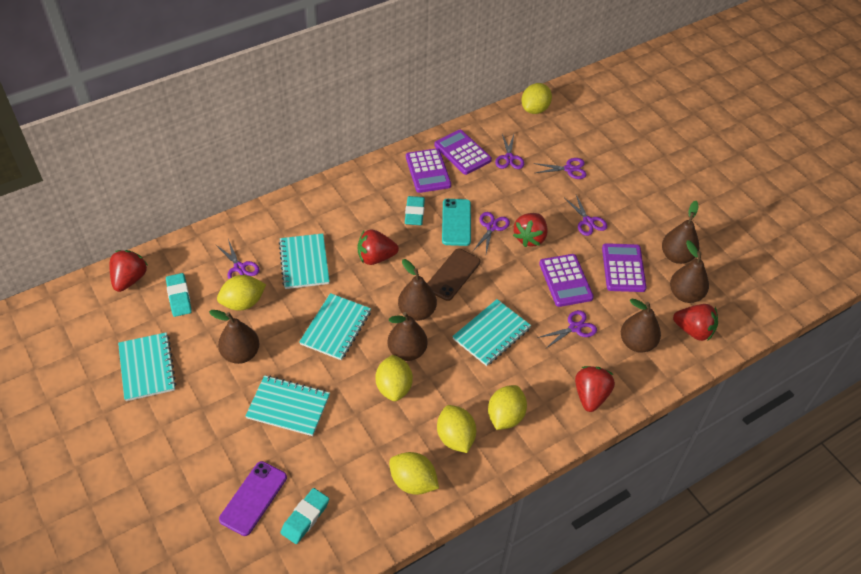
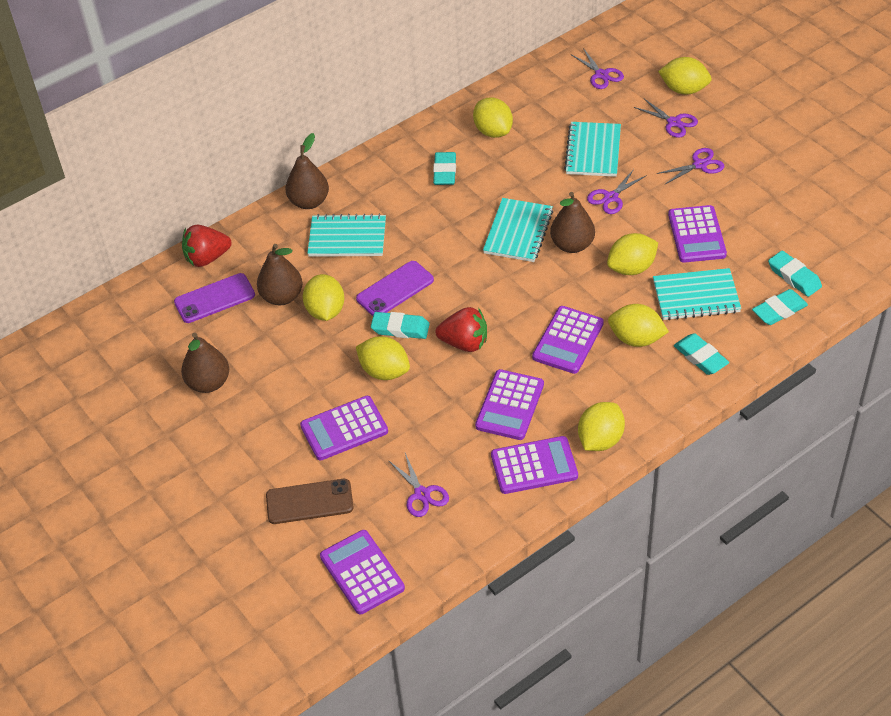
brown pear: [209,310,259,364] [388,312,427,361] [398,259,437,321] [621,298,661,353] [662,201,699,264] [670,240,709,303] = 6 -> [181,333,229,393] [257,244,302,305] [285,133,329,209] [550,192,595,253] = 4
purple calculator: [406,148,451,193] [434,130,492,175] [539,254,594,307] [602,243,647,292] = 4 -> [300,396,388,460] [320,530,405,615] [475,369,544,440] [491,436,578,494] [532,306,604,374] [668,205,727,263] = 6
purple phone: [219,461,287,536] = 1 -> [174,273,255,323] [356,261,434,316] = 2
purple scissors: [216,239,260,279] [473,212,510,254] [495,134,524,169] [533,158,587,179] [537,310,597,349] [565,195,607,236] = 6 -> [388,453,449,517] [571,48,624,89] [587,169,647,214] [634,99,698,138] [656,148,724,184] = 5
red strawberry: [109,250,147,292] [358,229,399,265] [513,213,548,247] [575,366,615,412] [673,304,718,341] = 5 -> [182,225,232,267] [435,307,487,352] = 2
turquoise eraser: [166,273,192,317] [281,488,329,544] [405,196,425,225] = 3 -> [371,312,430,339] [433,152,456,185] [674,333,729,375] [752,289,808,325] [768,251,822,297] = 5
turquoise notebook: [118,332,176,401] [246,375,330,436] [278,234,330,289] [299,293,371,360] [452,299,531,366] = 5 -> [307,213,386,257] [483,198,553,262] [564,122,621,177] [653,268,741,320] = 4
turquoise phone: [442,199,471,246] = 1 -> none = 0
yellow lemon: [217,275,266,311] [375,355,413,401] [389,452,439,495] [437,405,476,453] [488,385,527,430] [521,83,552,114] = 6 -> [303,274,344,321] [356,336,410,380] [473,97,513,138] [578,402,625,451] [607,233,658,275] [608,304,669,347] [658,57,712,95] = 7

